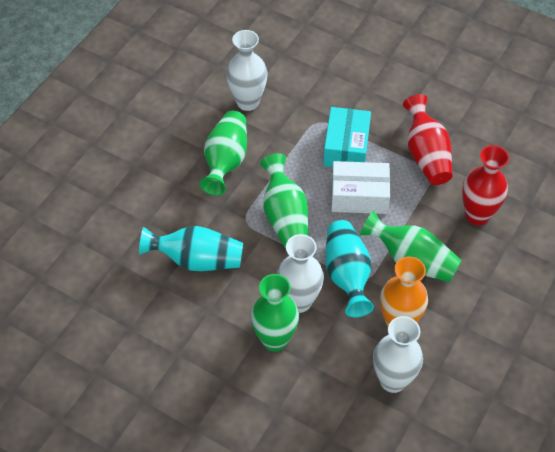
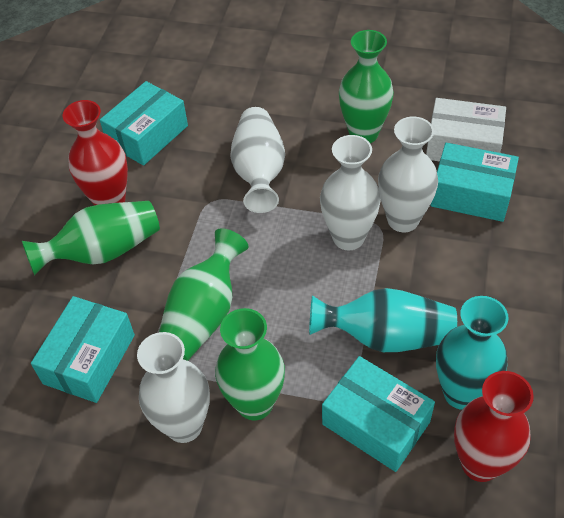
orange vase: [380,257,428,328] = 1 -> none = 0
turquoise box: [323,107,371,167] = 1 -> [31,296,135,403] [100,81,188,166] [322,356,435,472] [431,143,519,222] = 4
white vase: [226,30,268,111] [277,234,324,313] [373,316,423,393] = 3 -> [137,332,210,443] [230,107,285,213] [320,135,381,250] [378,117,438,232] = 4

